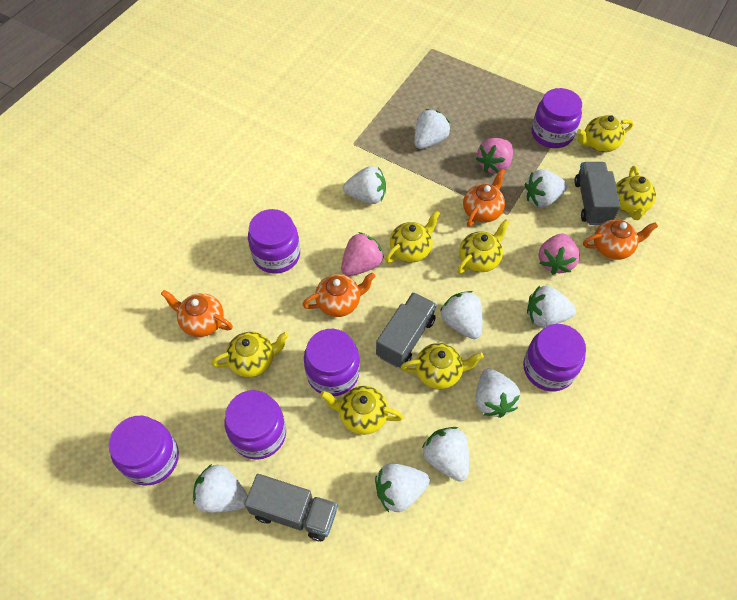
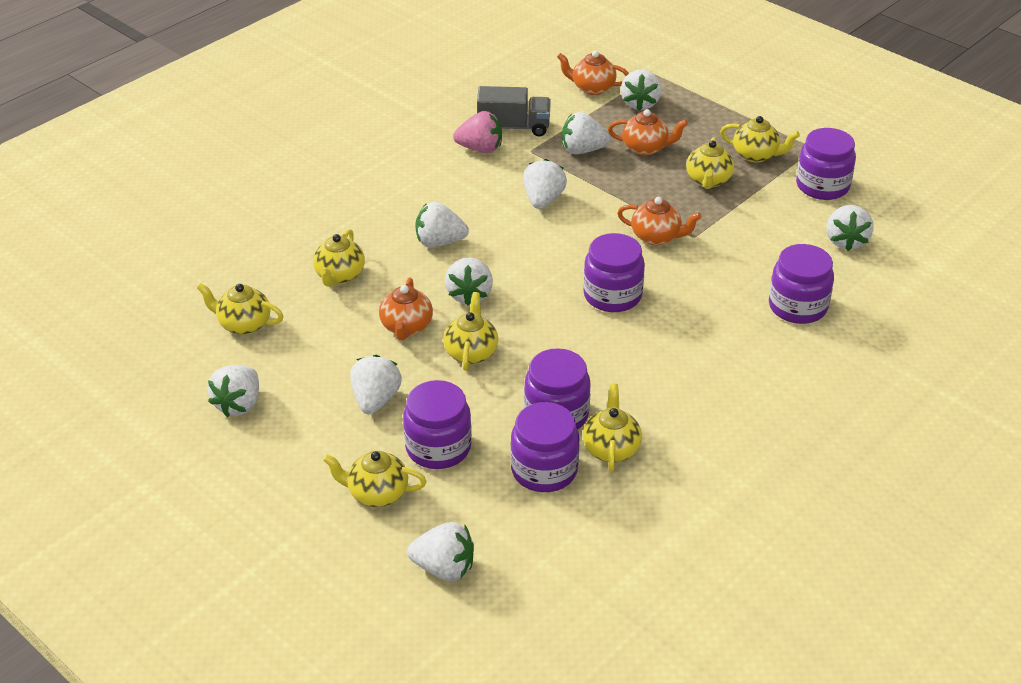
grey truck: [244,474,337,541] [376,292,437,368] [574,162,621,225] = 3 -> [477,86,551,136] = 1
pink strawberry: [341,232,384,276] [476,138,513,174] [538,233,580,274] = 3 -> [453,111,502,153] = 1

